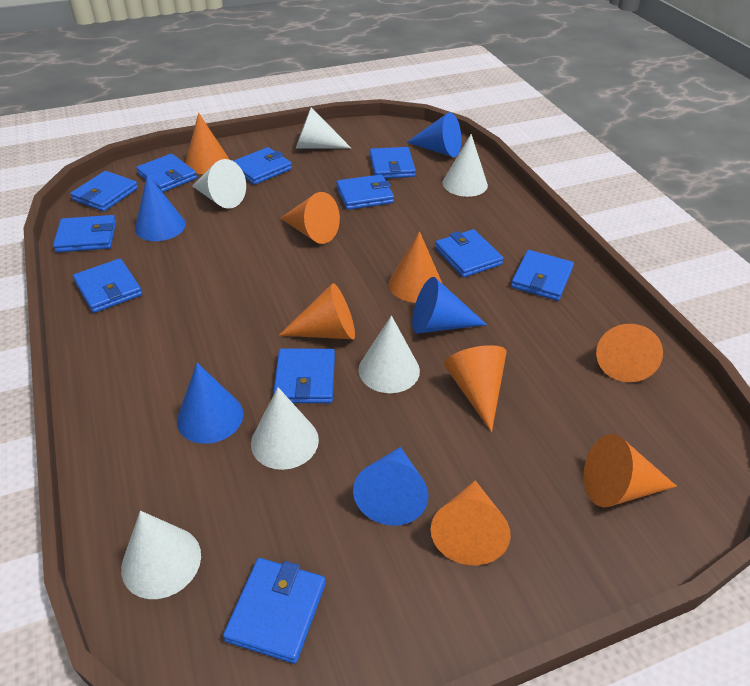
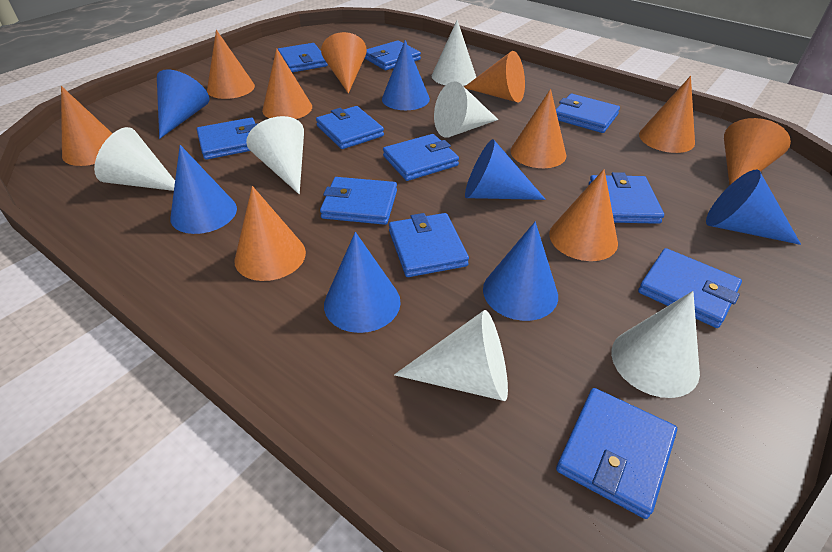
blue cone: [135,174,185,241] [177,363,243,444] [353,447,429,526] [406,112,461,157] [412,277,487,333] = 5 -> [157,69,209,139] [170,145,237,234] [324,232,401,333] [382,40,430,110] [465,139,546,200] [483,222,558,321] [706,170,801,245] = 7
orange cone: [185,113,229,174] [279,283,355,339] [280,192,340,244] [389,231,442,303] [431,480,511,565] [444,345,507,432] [584,434,677,507] [596,324,663,382] = 8 -> [61,86,113,166] [207,30,255,99] [234,186,306,281] [262,48,312,119] [321,32,367,94] [465,51,525,102] [510,89,566,168] [549,169,618,261] [639,76,695,153] [724,118,791,186] = 10

